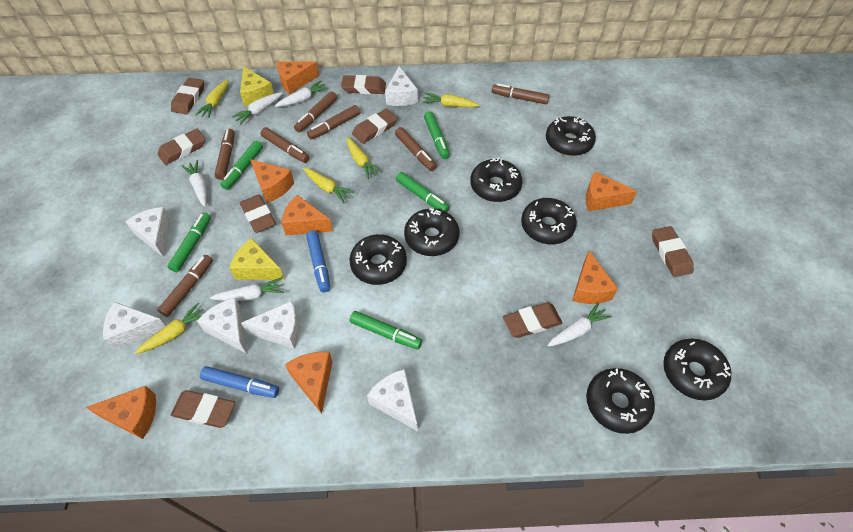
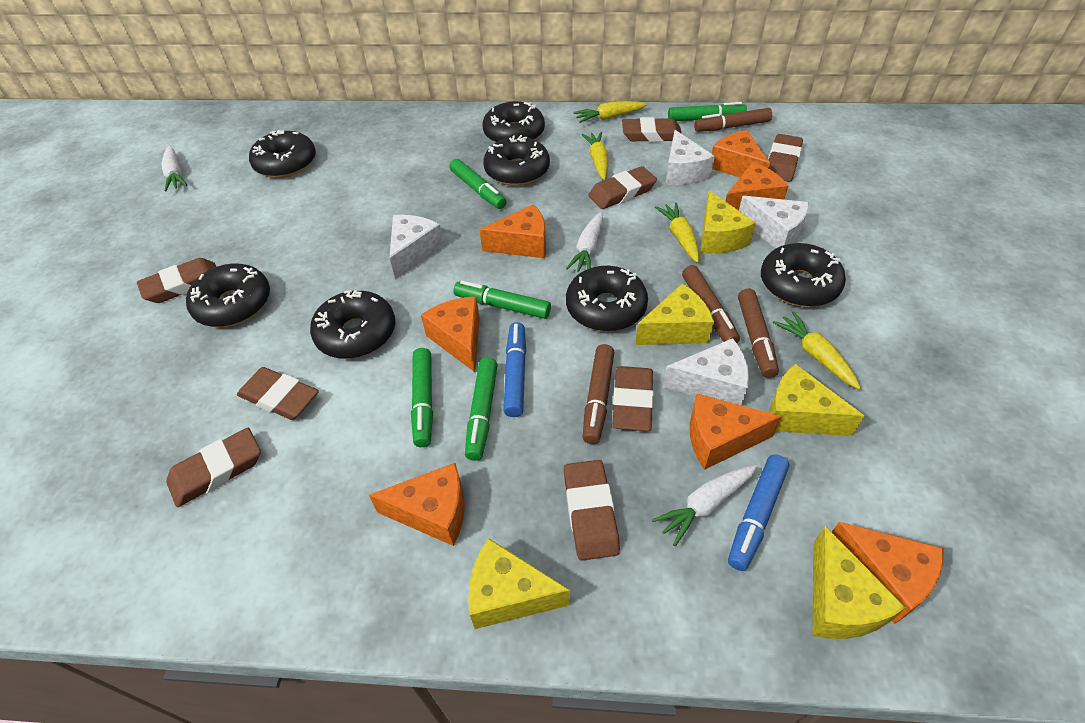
brown marker: [158,255,213,317] [214,129,235,180] [261,127,310,163] [294,91,337,132] [307,105,360,140] [395,127,437,171] [492,83,550,104] = 7 -> [583,344,614,444] [682,265,740,343] [694,108,772,132] [738,288,779,378] = 4
white carrot: [182,160,207,207] [210,277,284,301] [232,92,283,125] [275,81,328,107] [547,303,612,347] = 5 -> [162,146,187,192] [566,212,603,272] [652,465,757,546] = 3
white cheese: [103,302,165,350] [125,207,171,257] [197,298,247,354] [241,301,300,349] [367,369,418,431] [385,66,418,106] = 6 -> [390,215,444,279] [663,338,749,405] [666,130,715,185] [739,196,809,248] = 4
yellow carrot: [135,303,204,354] [195,79,229,118] [303,168,355,203] [346,137,382,179] [422,93,480,108] = 5 -> [573,101,647,123] [582,132,608,180] [655,202,699,263] [773,311,861,389] = 4
yellow cheese: [229,238,285,280] [240,66,274,106] = 2 -> [468,538,570,629] [635,284,714,345] [700,190,756,254] [769,364,864,436] [813,526,906,639] = 5

